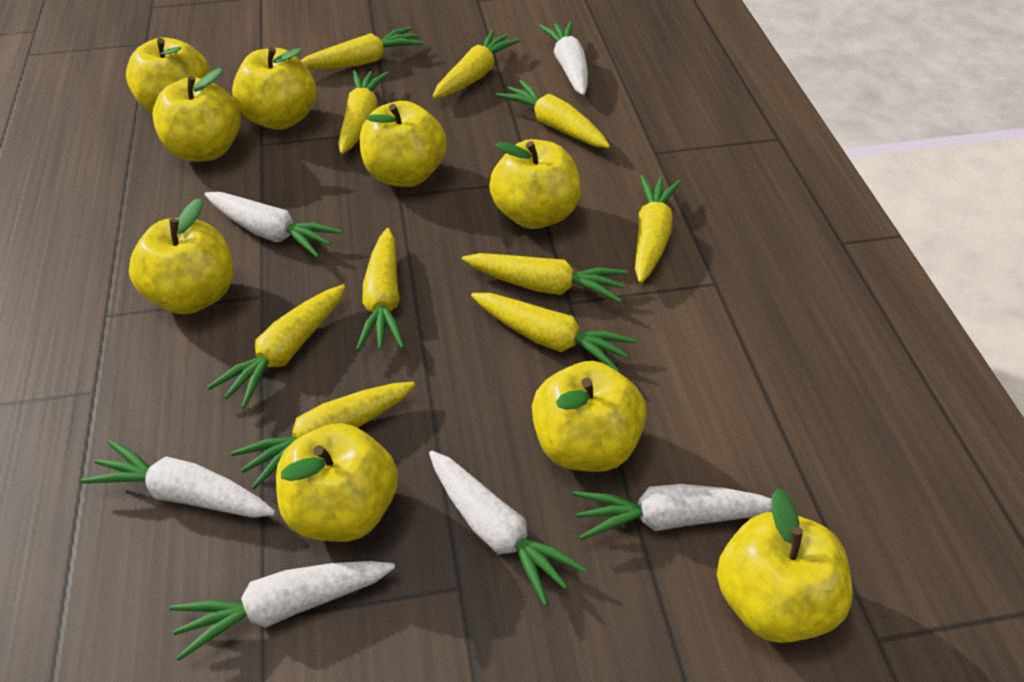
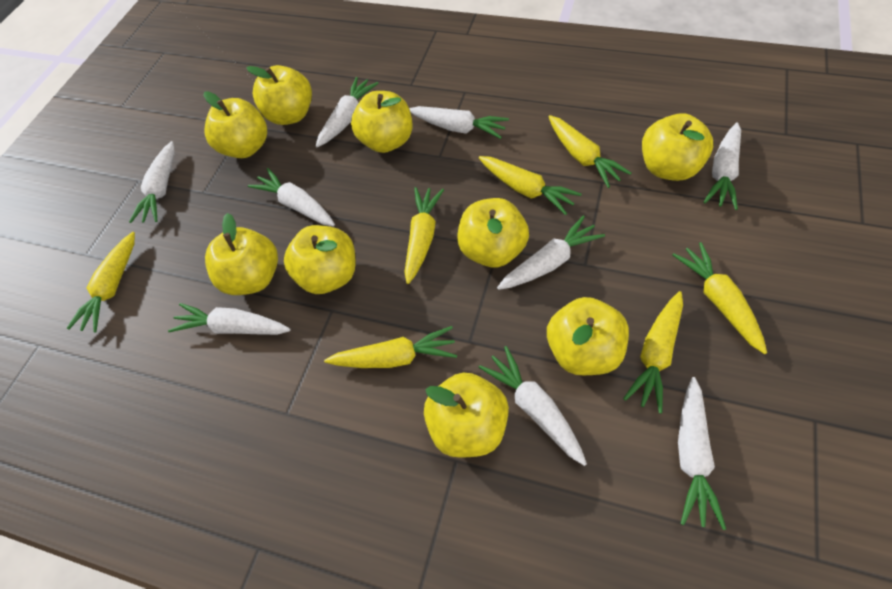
white carrot: [80,440,276,518] [170,561,395,661] [205,192,342,258] [429,451,586,606] [539,21,588,96] [573,484,772,540] = 6 -> [129,141,175,223] [168,303,290,335] [248,168,335,226] [316,77,379,147] [409,106,509,139] [478,346,587,466] [497,216,605,290] [678,377,726,530] [704,122,741,210] = 9
yellow carrot: [207,284,346,409] [231,382,415,490] [300,27,424,69] [338,70,389,154] [356,228,405,351] [432,30,521,99] [462,253,628,303] [471,293,637,372] [496,80,610,148] [635,175,681,283] = 10 -> [66,232,135,332] [324,326,457,368] [404,187,444,284] [479,156,582,215] [549,115,631,188] [623,291,683,414] [672,242,767,354] = 7

